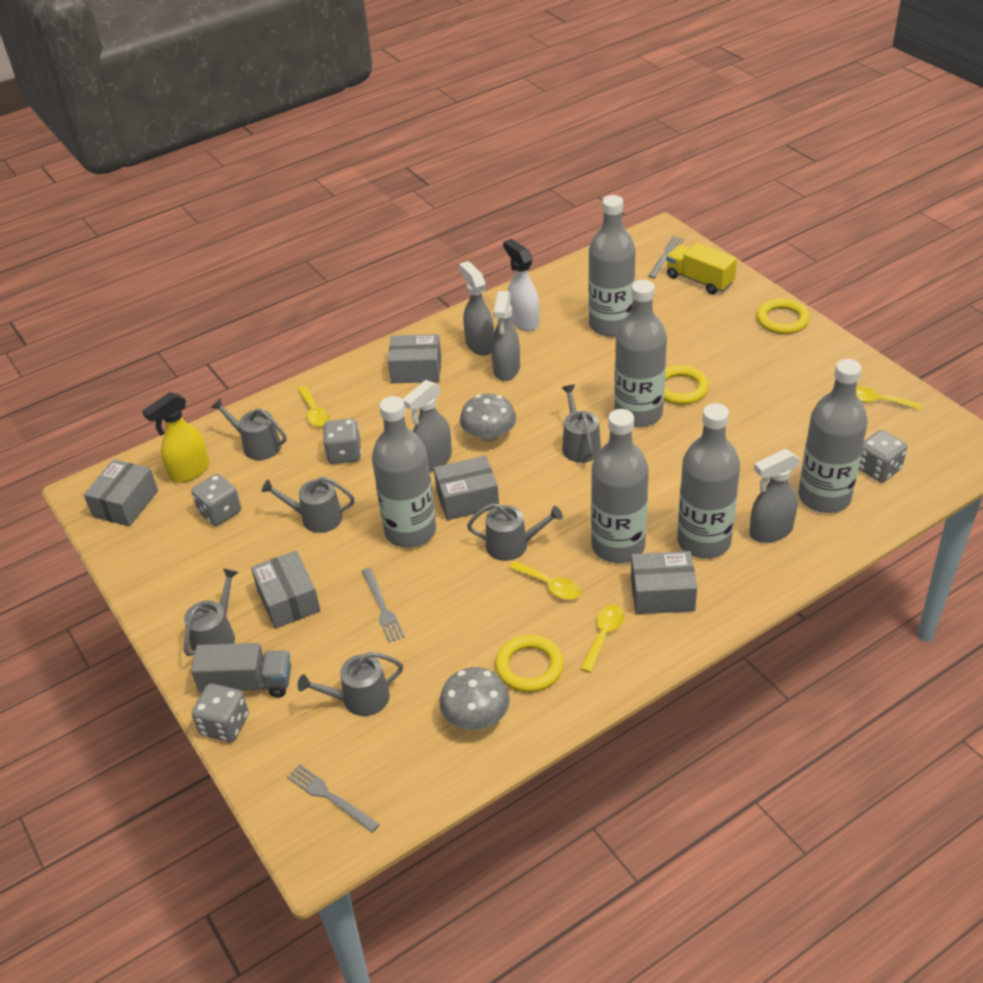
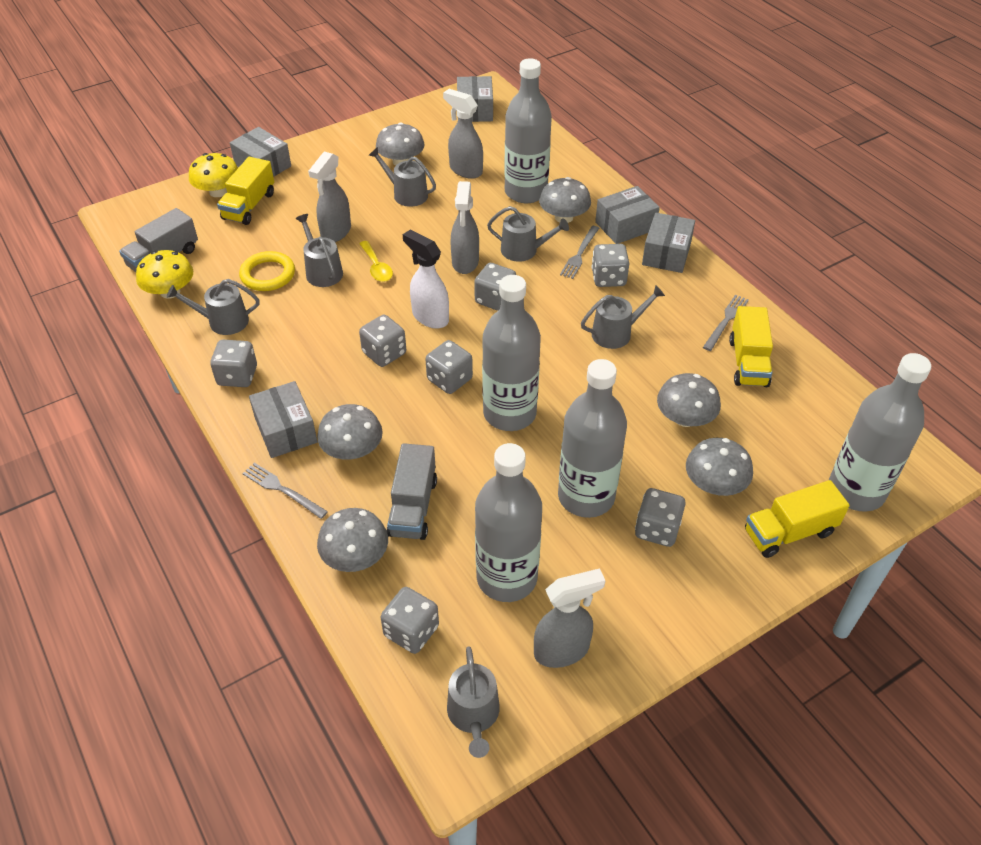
grey bottle: [372,396,436,548] [588,195,636,337] [591,409,649,563] [614,280,667,427] [677,403,740,558] [798,359,868,513] = 6 -> [475,443,542,602] [482,275,541,431] [504,58,552,203] [558,359,627,518] [829,353,931,512] = 5
grey dice: [191,474,241,526] [192,684,249,742] [323,418,361,464] [859,430,907,482] = 4 -> [210,340,257,387] [359,315,406,367] [381,587,439,654] [425,340,473,394] [474,263,516,311] [592,244,630,287] [635,488,686,547] = 7
grey mushroom: [439,667,510,730] [460,394,516,442] = 2 -> [317,404,383,460] [317,508,388,572] [376,122,425,166] [539,177,591,223] [657,373,721,427] [686,438,753,496] = 6
grey truck: [191,643,291,698] = 1 -> [119,208,198,272] [387,443,437,540] = 2
yellow mushroom: none = 0 -> [136,250,193,299] [189,153,238,197] = 2
yellow ring: [495,635,564,692] [664,365,709,405] [756,298,810,334] = 3 -> [239,251,295,291] = 1
yellow spoon: [298,386,330,427] [509,561,581,600] [580,604,624,673] [856,387,922,410] = 4 -> [359,241,393,282] = 1
yellow spray bottle: [142,392,209,483] = 1 -> none = 0
yellow truck: [666,243,737,294] = 1 -> [217,157,274,225] [729,306,773,387] [745,480,850,558] = 3

